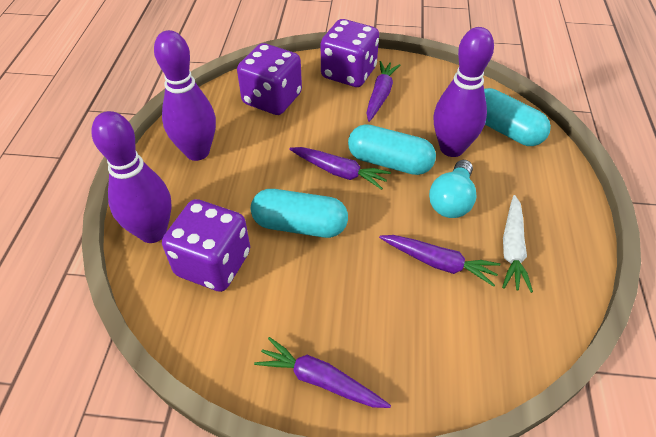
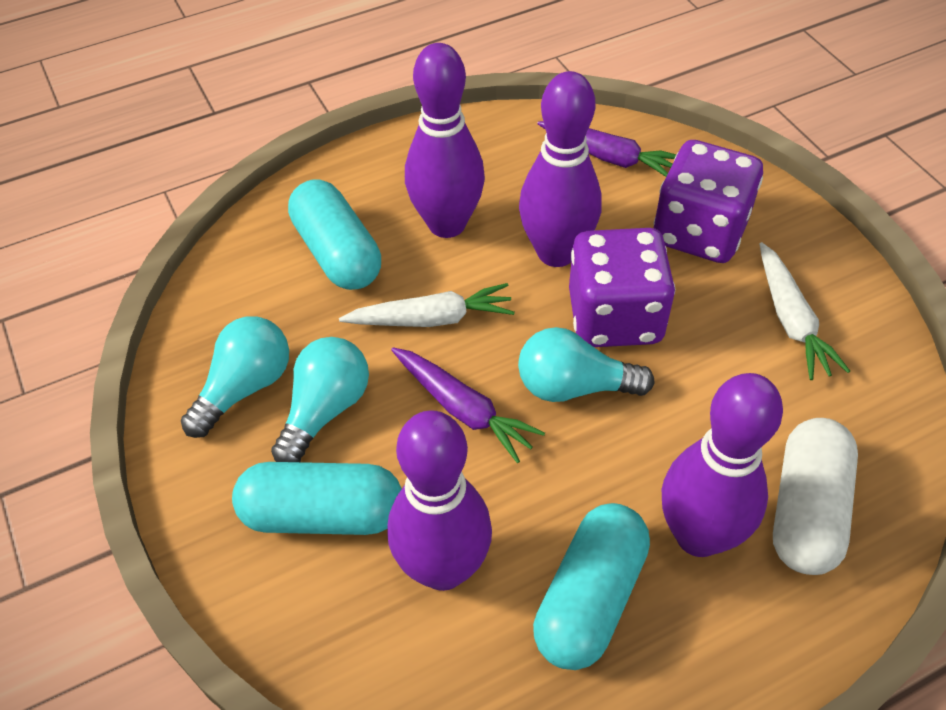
purple bowling pin: [92,111,172,243] [154,30,216,161] [434,27,494,157] = 3 -> [387,410,492,591] [405,43,485,238] [519,71,602,267] [662,373,783,557] = 4
purple carrot: [254,337,391,408] [289,147,391,190] [367,61,400,122] [379,235,501,287] = 4 -> [391,347,545,463] [537,121,676,177] = 2
purple dice: [162,199,250,292] [237,43,302,115] [321,19,379,87] = 3 -> [569,228,675,347] [654,140,763,263] = 2
turquoise light bulb: [429,160,477,218] = 1 -> [181,316,289,438] [271,337,369,462] [518,327,654,402] = 3
white capsule: none = 0 -> [773,418,858,575] = 1
white carrot: [502,195,533,293] = 1 -> [339,283,515,327] [759,242,850,380] = 2

